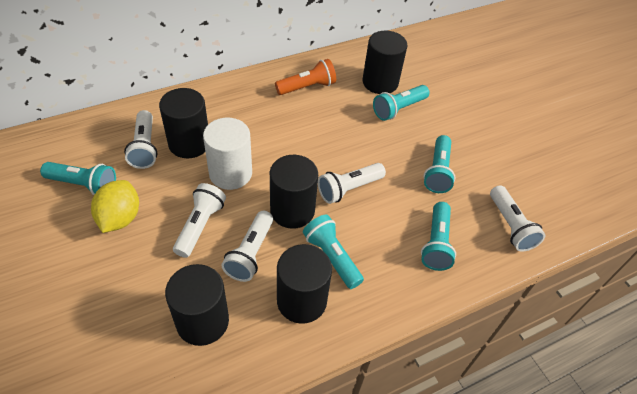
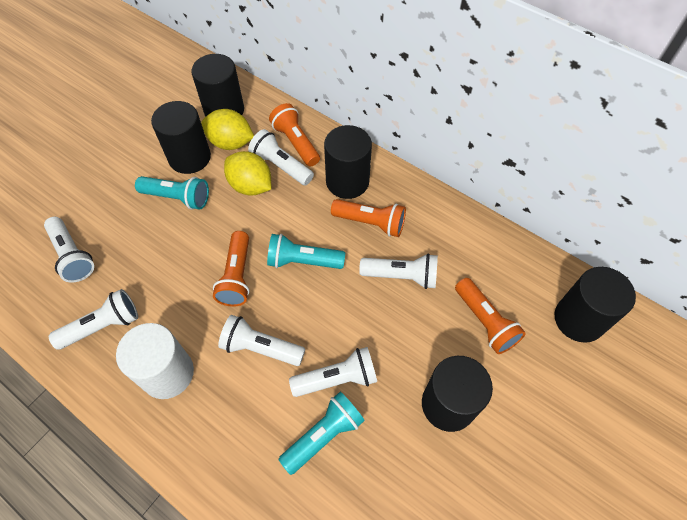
orange flashlight: [275,59,336,95] = 1 -> [213,231,249,307] [269,103,320,167] [331,199,406,237] [455,278,526,354] = 4
turquoise flashlight: [40,162,116,195] [303,215,364,289] [373,85,430,121] [421,202,456,271] [423,135,455,193] = 5 -> [135,176,209,210] [267,234,345,269] [278,392,365,475] = 3
white flashlight: [124,110,157,169] [173,183,226,258] [221,211,273,282] [318,163,386,204] [490,185,545,252] = 5 -> [44,217,94,282] [49,289,138,350] [218,315,305,366] [248,129,314,185] [289,347,377,397] [359,253,438,289] = 6
yellow lemon: [91,180,139,233] = 1 -> [201,109,254,150] [224,151,271,196] = 2

